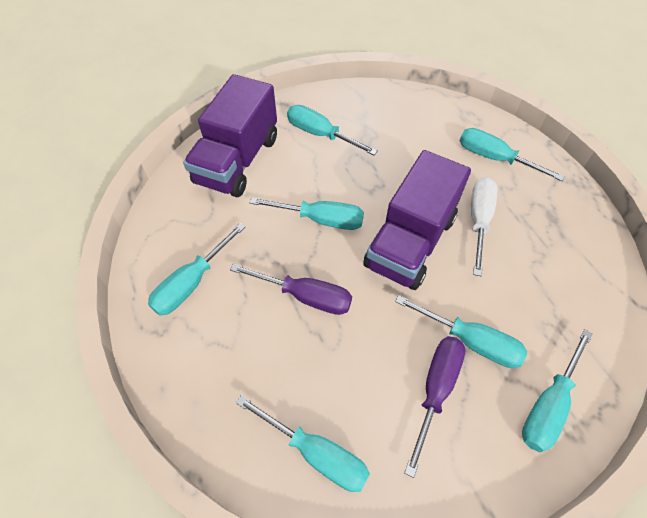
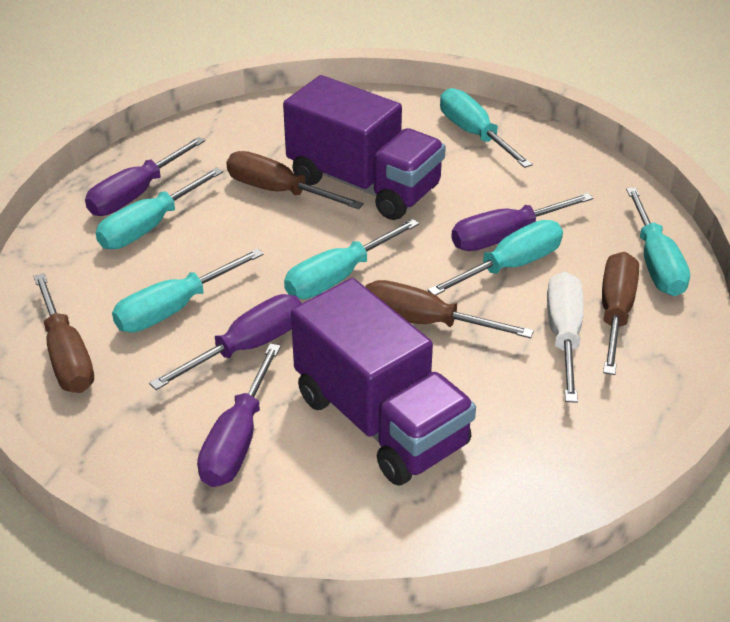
brown screwdriver: none = 0 -> [33,273,94,393] [226,151,364,209] [365,280,534,338] [602,252,639,375] = 4
purple screwdriver: [230,263,352,315] [404,336,466,478] = 2 -> [85,137,205,216] [149,294,302,390] [197,343,281,487] [451,193,594,251] = 4
turquoise screwdriver: [148,223,245,316] [236,395,370,492] [250,197,364,230] [287,105,378,155] [395,295,527,368] [460,128,565,181] [522,329,593,452] = 7 -> [95,167,223,249] [112,248,264,333] [284,218,419,299] [427,220,563,295] [440,88,533,168] [626,187,690,296] = 6

